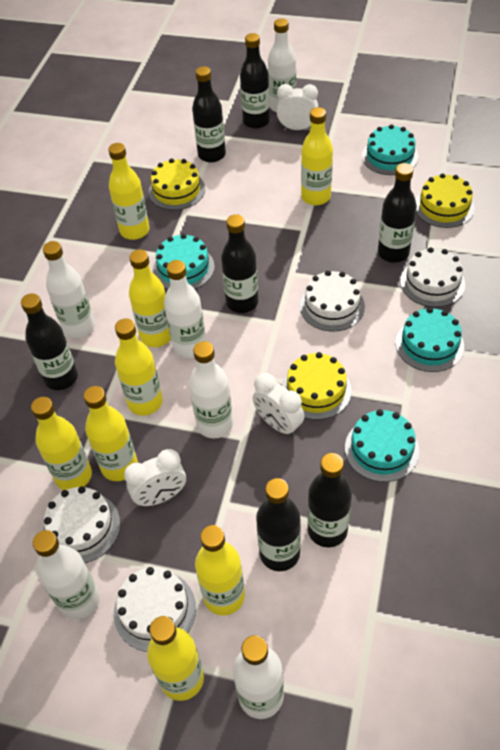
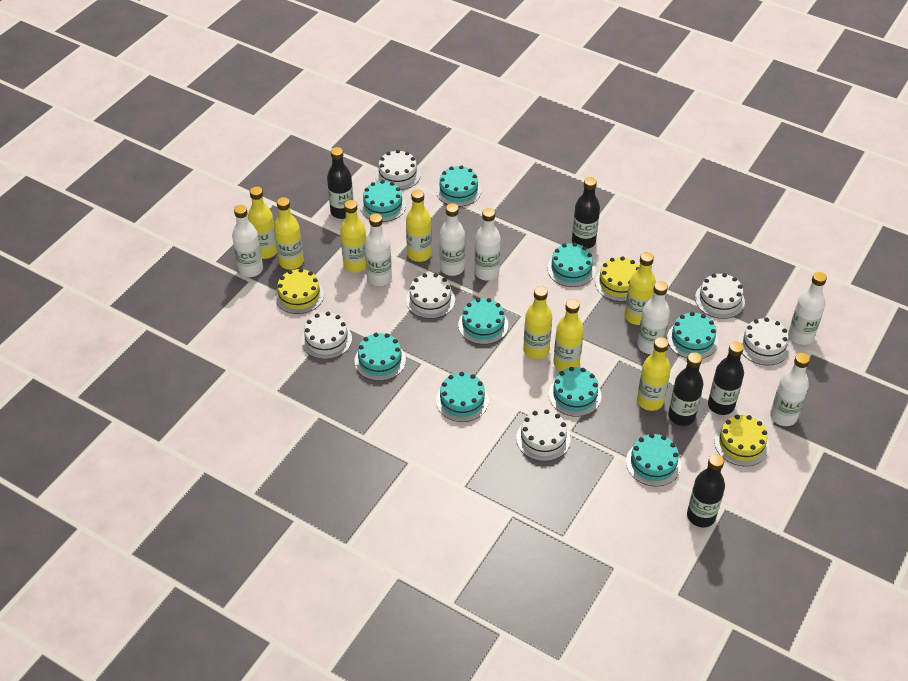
black bottle: [21,293,78,390] [192,66,226,163] [221,214,258,313] [240,33,270,129] [256,478,301,571] [307,453,352,547] [378,163,417,263] = 7 -> [327,147,354,219] [572,177,600,249] [668,352,703,426] [687,454,725,527] [708,341,744,415] = 5
turquoise cake: [153,234,215,289] [345,409,419,482] [362,124,418,175] [396,307,464,372] = 4 -> [355,333,406,381] [360,180,406,222] [436,165,481,207] [436,372,489,422] [458,298,508,344] [547,243,596,287] [549,367,601,417] [626,433,681,486] [667,312,718,359] = 9
white bottle: [33,530,100,620] [43,241,95,338] [164,260,206,358] [189,341,233,439] [233,635,284,719] [268,18,296,113] = 6 -> [232,205,263,277] [365,214,392,286] [439,203,465,276] [475,208,501,281] [637,281,670,354] [770,353,810,426] [788,272,827,345] = 7
white cake: [43,486,120,563] [114,567,196,652] [300,271,365,332] [400,247,465,307] = 4 -> [301,312,352,359] [375,150,421,190] [406,273,455,319] [516,409,570,461] [695,273,745,319] [738,318,790,365] = 6
white clock: [124,449,186,507] [253,373,304,436] [277,84,318,130] = 3 -> none = 0

